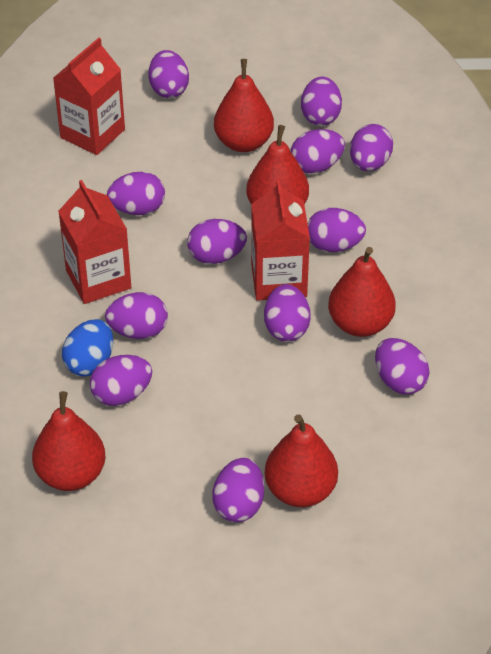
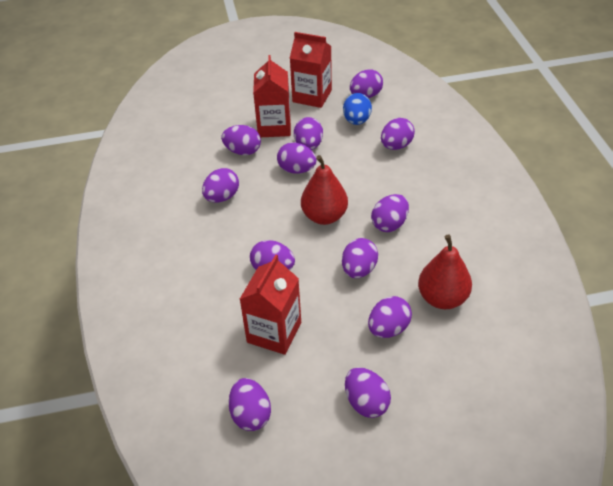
red pear: [32,391,106,491] [214,59,274,152] [246,125,309,205] [265,414,338,507] [328,247,396,337] = 5 -> [301,155,348,225] [418,234,472,309] = 2

